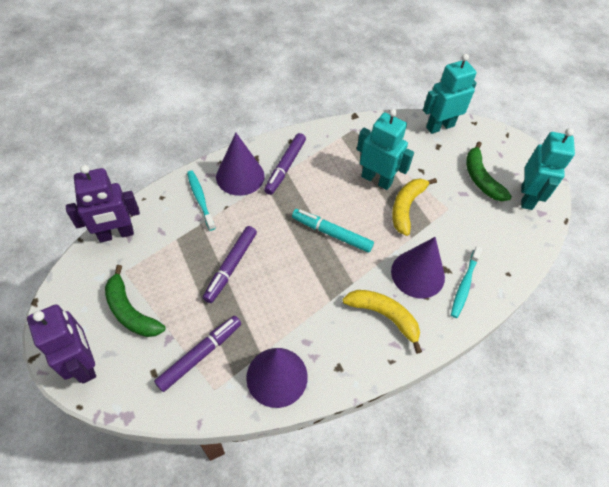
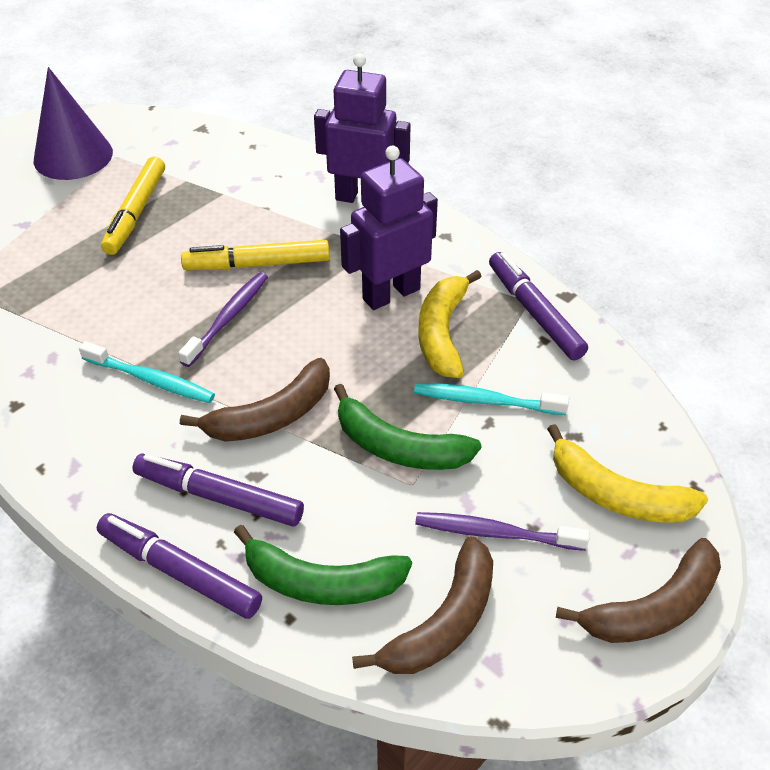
brown banana: none = 0 -> [180,358,330,442] [352,536,493,674] [556,538,721,643] = 3
purple cone: [216,133,265,196] [246,348,308,408] [391,237,445,298] = 3 -> [34,67,113,180] = 1
purple toothbrush: none = 0 -> [178,272,268,367] [415,512,589,551] = 2
turquoise marker: [292,209,374,253] = 1 -> none = 0
turquoise robot: [357,109,414,190] [423,54,477,134] [521,128,575,210] = 3 -> none = 0
yellow marker: none = 0 -> [101,157,165,255] [181,240,330,270] = 2

